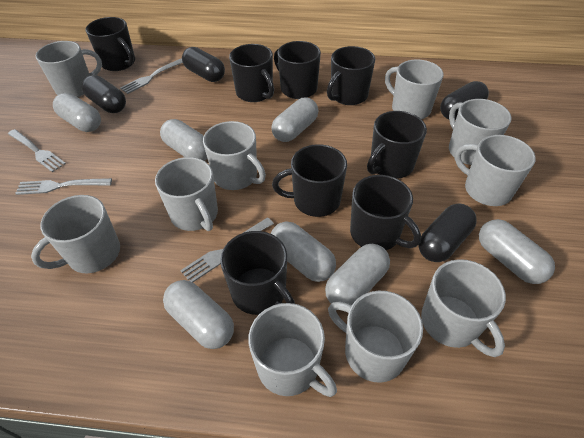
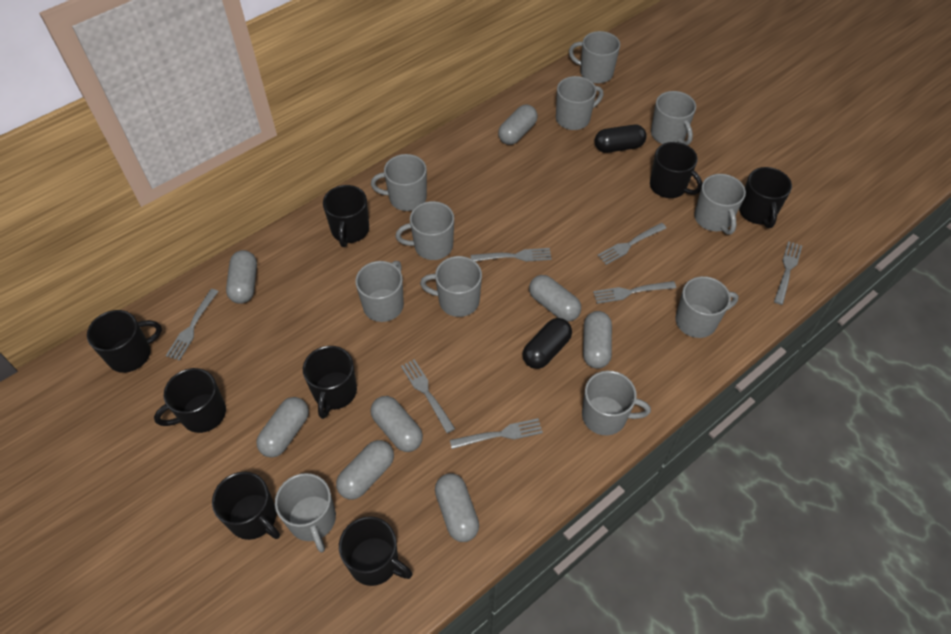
black capsule: [82,75,126,113] [182,47,225,82] [418,203,477,262] [440,81,489,120] = 4 -> [522,318,572,369] [595,125,647,153] = 2
grey capsule: [53,93,101,132] [160,119,207,161] [163,280,234,349] [271,98,318,142] [271,221,336,282] [325,244,390,305] [479,219,555,284] = 7 -> [226,250,257,304] [256,397,309,457] [336,440,394,500] [370,396,423,452] [435,473,479,542] [498,105,538,145] [529,275,581,322] [583,311,612,369] = 8
grey fork: [8,129,66,172] [15,178,112,195] [120,58,183,94] [180,217,274,282] = 4 -> [166,289,219,361] [401,359,455,433] [450,418,543,449] [471,248,552,262] [593,281,676,304] [597,223,666,265] [774,241,802,305] = 7
grey mug: [31,195,120,273] [36,41,102,97] [155,157,218,231] [203,121,266,190] [248,303,337,397] [328,291,423,383] [385,60,443,119] [421,259,506,357] [449,99,512,165] [455,135,536,206] = 10 -> [275,473,336,552] [355,261,404,322] [371,154,427,211] [396,201,454,260] [420,256,482,317] [556,76,604,130] [569,31,620,83] [582,371,651,435] [651,91,696,145] [675,276,739,338] [694,174,746,235] = 11

